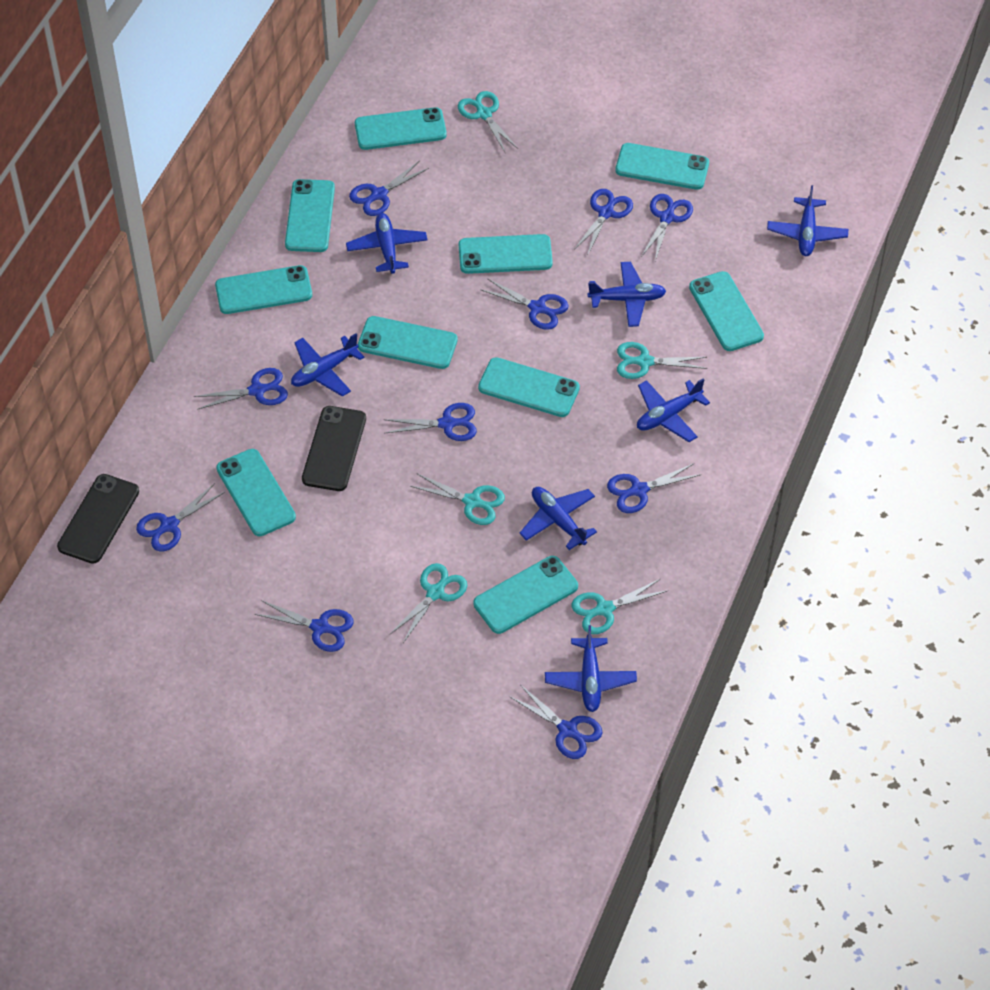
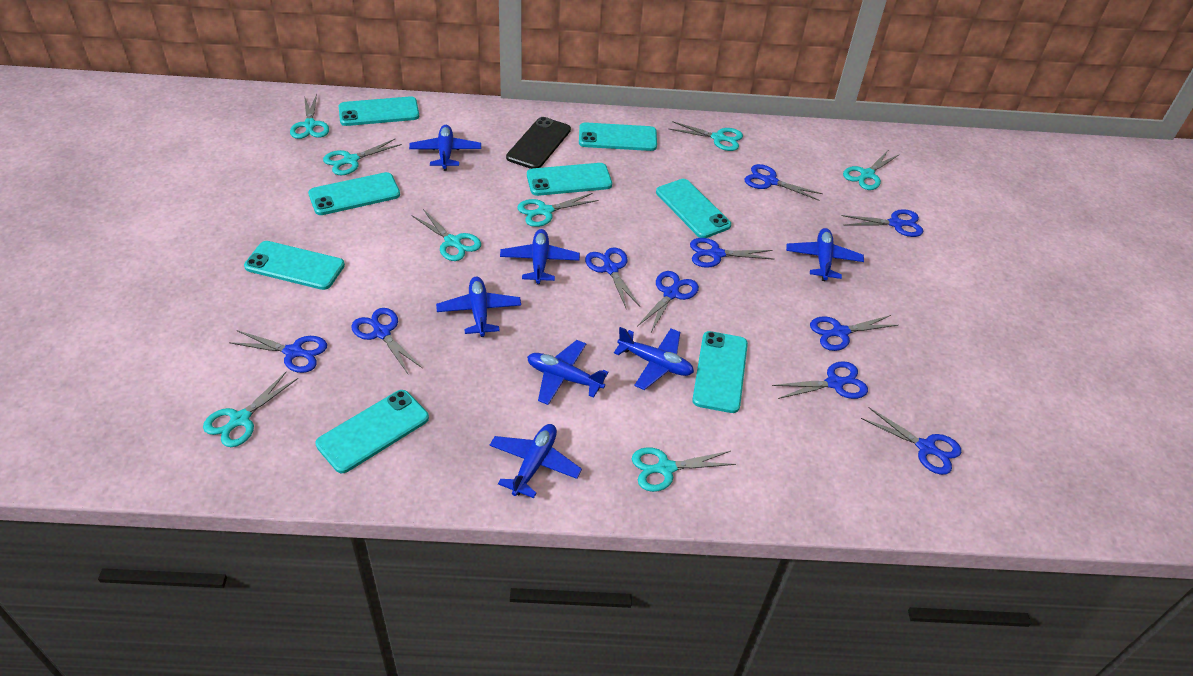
black phone: [57,474,139,564] [302,406,366,491] = 2 -> [506,117,571,169] = 1
turquoise phone: [215,265,312,314] [216,449,296,536] [285,179,335,252] [355,107,447,150] [358,316,458,369] [459,234,553,274] [473,556,578,634] [478,357,580,417] [615,143,709,190] [689,271,764,351] = 10 -> [244,241,345,290] [308,172,400,215] [316,390,429,473] [339,96,419,126] [527,163,612,196] [579,122,657,151] [656,179,731,238] [692,331,748,413] = 8
turquoise scissors: [390,563,468,643] [410,473,505,525] [458,91,518,152] [572,579,667,634] [617,342,708,379] = 5 -> [203,372,298,447] [290,94,329,139] [323,139,402,175] [411,209,481,261] [517,193,598,227] [632,447,736,492] [669,121,743,151] [843,151,900,190] = 8

